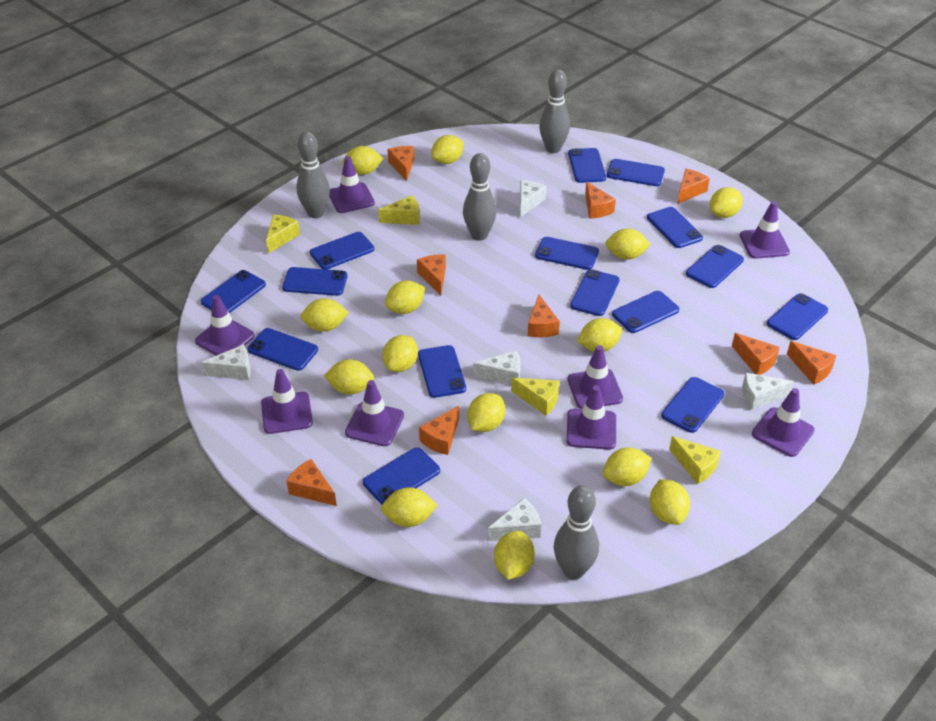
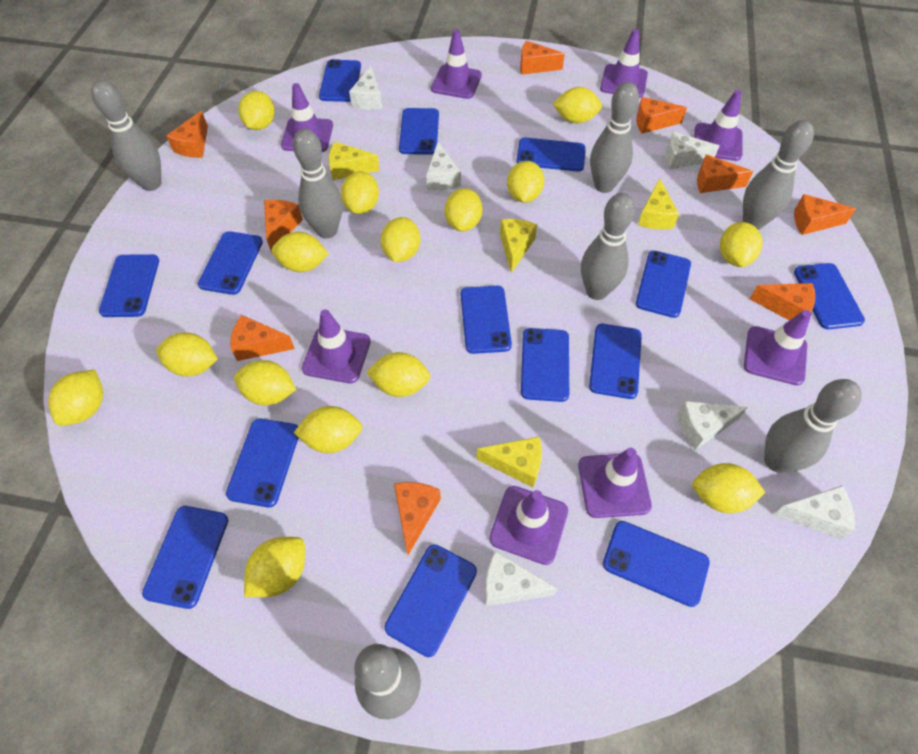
blue phone: [201,270,266,313] [247,328,318,371] [282,267,348,296] [310,232,374,270] [363,447,440,505] [418,345,466,398] [535,237,599,270] [568,148,606,183] [570,269,619,316] [607,159,665,186] [612,291,679,333] [647,207,703,248] [661,377,724,433] [686,245,744,288] [767,293,828,340] = 15 -> [99,254,159,317] [142,506,228,609] [198,231,263,295] [226,419,299,507] [319,59,361,102] [385,544,477,657] [399,108,439,155] [461,286,512,354] [516,138,586,172] [521,328,569,402] [589,324,642,399] [603,521,710,607] [636,251,691,318] [794,263,865,329] = 14
grey bowling pin: [296,132,330,218] [463,153,496,241] [539,69,570,153] [554,485,599,580] = 4 -> [91,80,161,191] [293,129,343,239] [354,644,421,719] [581,193,635,300] [590,82,639,193] [743,120,814,230] [764,379,862,473] = 7
white cheese: [201,344,251,380] [473,350,520,385] [487,498,541,541] [520,180,547,217] [742,373,794,410] = 5 -> [349,66,382,110] [426,142,461,190] [485,551,558,606] [665,131,719,170] [678,401,748,450] [773,485,855,539] = 6
yellow lemon: [301,298,349,332] [324,359,374,395] [342,146,384,175] [381,487,438,527] [382,335,418,372] [385,280,425,314] [431,135,464,164] [467,393,505,432] [494,531,535,580] [577,318,622,352] [603,447,651,486] [605,228,651,260] [650,479,690,525] [710,187,743,218] = 14 -> [48,370,103,426] [156,332,218,376] [234,360,296,405] [239,91,275,130] [244,537,305,597] [272,232,329,272] [294,406,362,453] [341,172,379,214] [366,352,430,397] [381,217,420,262] [445,188,483,232] [507,161,544,203] [553,87,602,123] [692,463,766,513] [720,222,763,267] = 15

